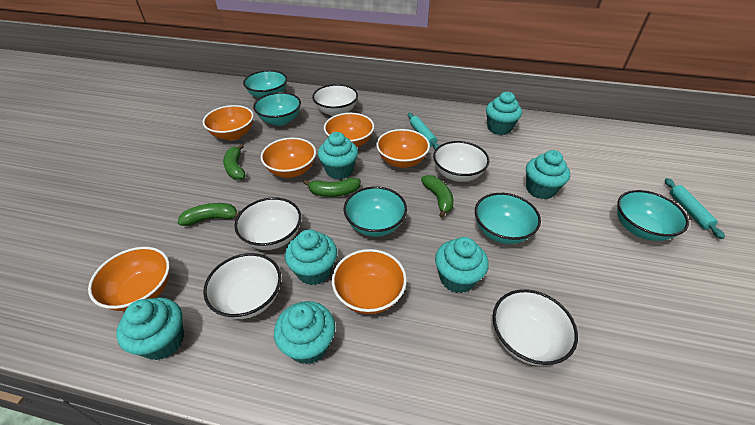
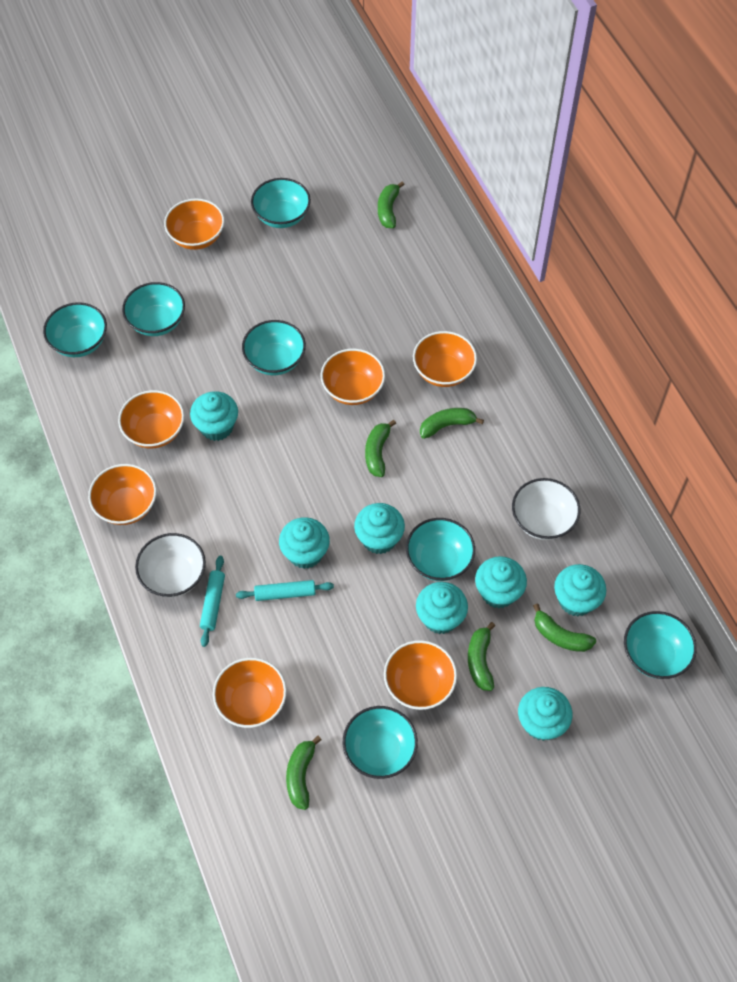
green banana: [177,203,238,226] [223,144,246,180] [303,178,361,197] [421,175,453,218] = 4 -> [286,736,321,810] [365,420,396,477] [378,181,405,228] [420,408,484,439] [468,622,495,691] [533,603,596,652] = 6
orange bowl: [88,247,170,311] [203,105,254,140] [261,137,316,178] [324,113,374,147] [332,249,407,314] [376,129,430,168] = 6 -> [88,464,157,525] [118,390,184,448] [164,198,225,250] [213,658,287,728] [321,349,385,405] [384,640,457,710] [413,331,477,387] = 7
turquoise bowl: [243,70,287,98] [253,92,301,126] [344,187,407,237] [475,193,541,244] [617,190,689,241] = 5 -> [43,302,107,357] [122,282,185,336] [242,320,306,375] [251,178,311,228] [343,706,418,779] [406,518,475,581] [624,611,697,679] = 7
white bowl: [203,253,281,319] [234,197,301,250] [312,84,358,116] [433,141,489,182] [493,289,578,366] = 5 -> [135,533,206,597] [512,478,580,540] = 2

